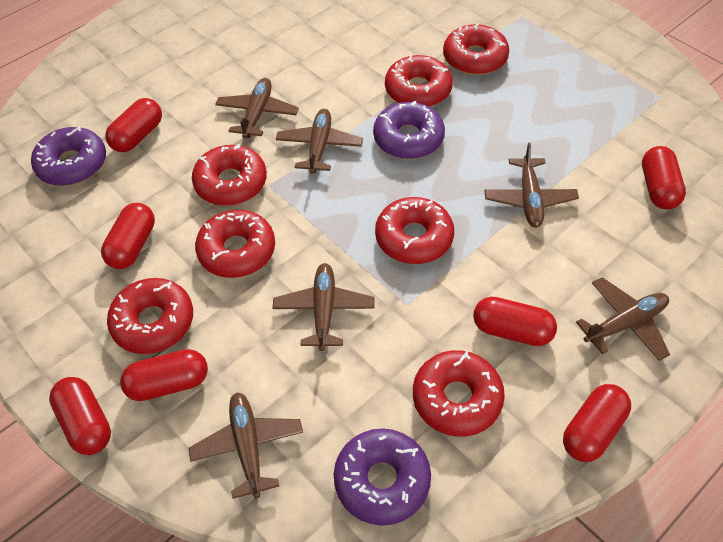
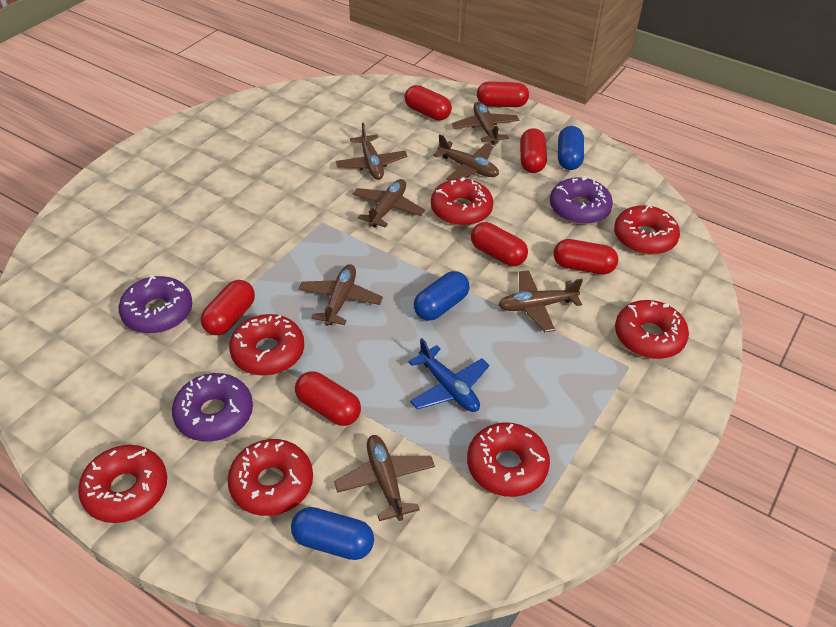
blue capsule: none = 0 -> [291,507,374,560] [414,271,470,321] [558,126,584,170] = 3
blue plane: none = 0 -> [408,338,489,412] = 1
brown plane: [188,393,303,499] [215,78,299,138] [272,263,375,351] [276,109,363,174] [484,143,579,228] [576,277,670,361] = 6 -> [299,264,383,326] [334,435,435,521] [336,123,408,180] [353,179,425,228] [433,134,499,180] [452,102,519,145] [499,270,583,332] = 7

